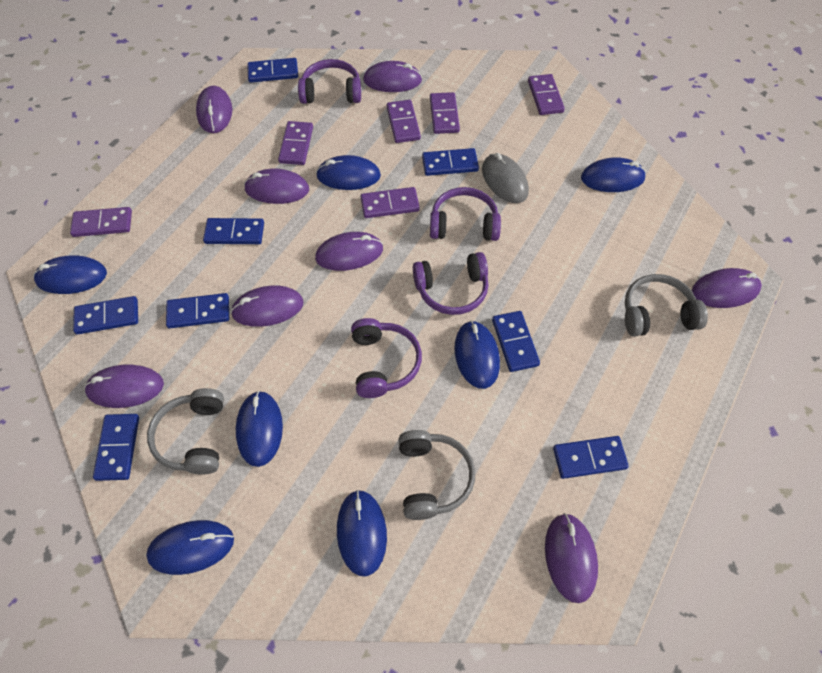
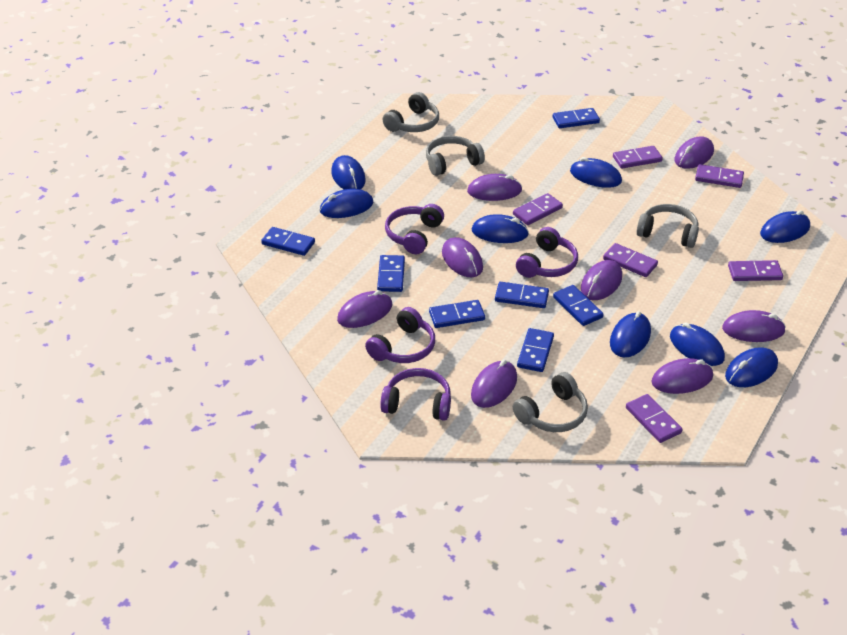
blue domino: [73,296,138,335] [93,414,139,481] [166,293,229,328] [203,218,264,244] [247,58,298,83] [422,148,479,176] [492,311,540,372] [553,436,629,479] = 8 -> [261,227,315,256] [377,255,405,292] [429,300,485,328] [495,282,549,308] [517,328,554,372] [553,108,600,128] [553,285,604,326] = 7
blue mouse: [33,255,107,294] [146,520,234,575] [236,391,283,467] [316,155,381,190] [337,490,387,577] [454,321,500,389] [581,157,646,192] = 7 -> [320,189,374,218] [331,155,366,190] [472,214,529,243] [570,157,622,188] [610,311,651,357] [670,323,725,366] [725,347,778,387] [760,210,810,243] = 8
grey headphones: [147,388,224,475] [398,430,475,520] [625,274,708,337] = 3 -> [383,92,439,132] [426,136,485,176] [513,372,588,432] [637,204,699,248] = 4
grey mouse: [482,153,529,203] = 1 -> none = 0

